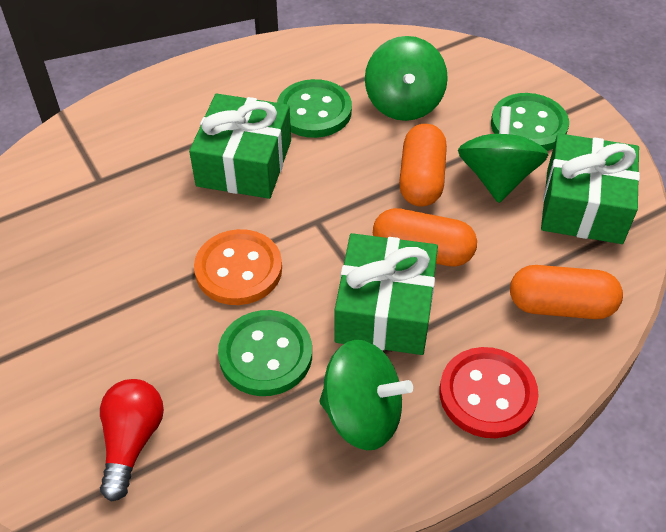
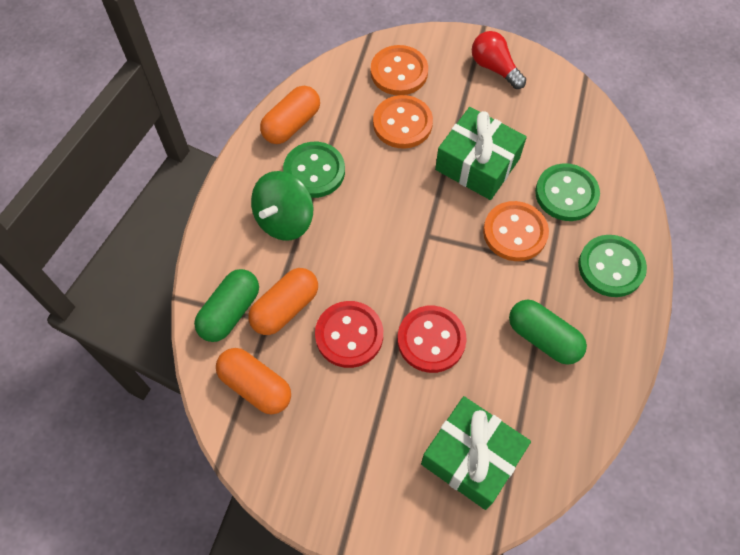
green capsule: none = 0 -> [194,269,259,342] [509,300,587,365] = 2
green gift: [189,94,291,199] [335,233,438,355] [541,133,640,244] = 3 -> [421,396,531,510] [435,107,527,200] = 2
green spinning top: [319,340,413,450] [365,36,448,121] [458,106,549,203] = 3 -> [251,171,313,241] = 1
orange button: [194,229,282,305] = 1 -> [371,45,428,95] [373,95,433,149] [483,201,549,261] = 3
red button: [440,347,539,438] = 1 -> [315,301,383,368] [397,306,467,373] = 2

